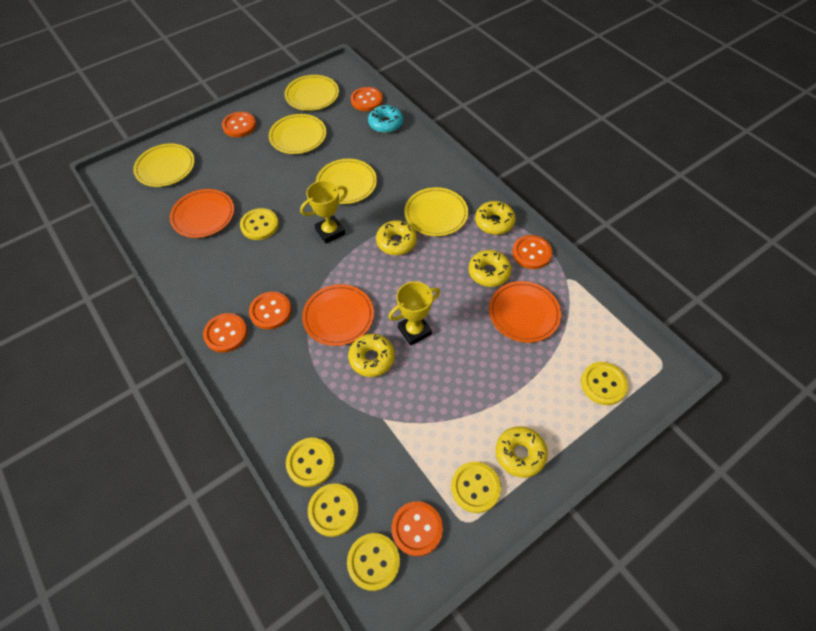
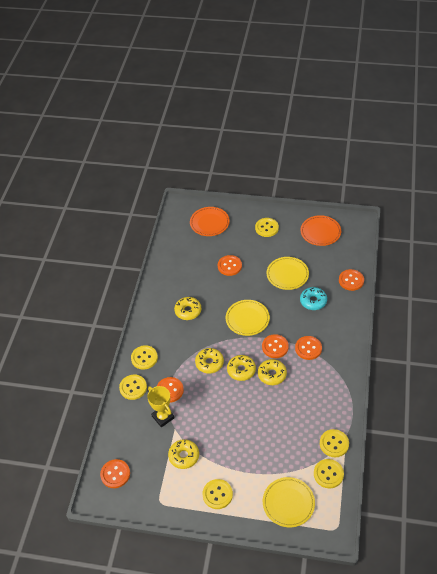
orange plate: [170,189,234,238] [302,284,374,346] [489,281,561,343] = 3 -> [190,207,230,236] [301,215,341,246] = 2
yellow plate: [133,144,195,187] [269,114,326,154] [284,75,339,111] [316,159,377,204] [405,187,468,236] = 5 -> [226,300,270,336] [263,477,315,527] [267,257,309,290] = 3
yellow trophy: [300,180,348,243] [388,282,440,346] = 2 -> [147,386,174,427] = 1

